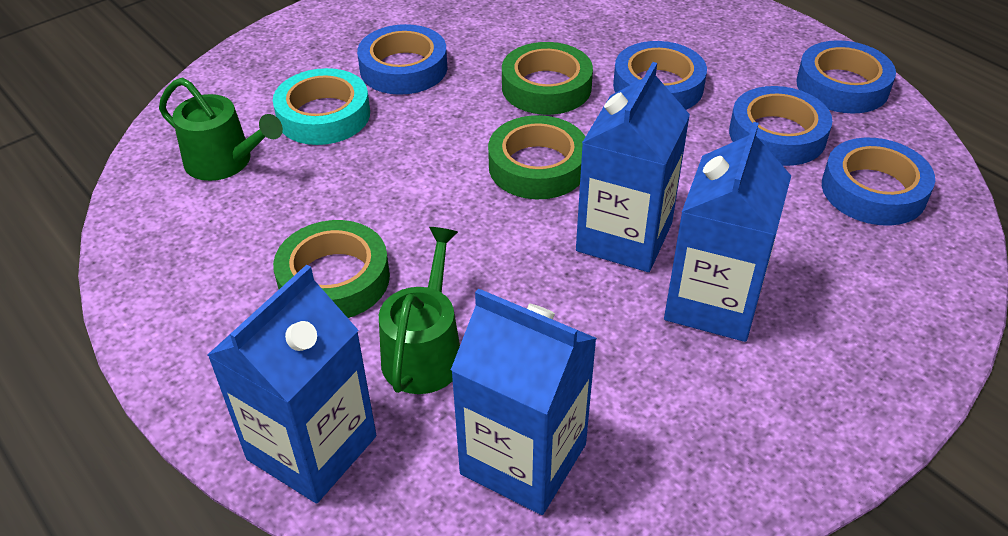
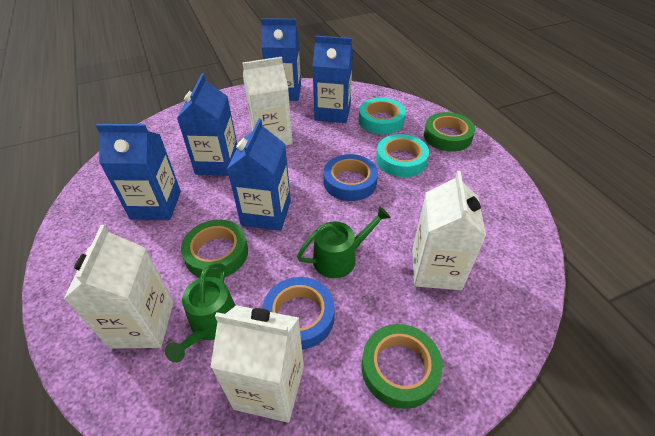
blue carton: [207,265,376,503] [451,288,597,515] [576,62,690,272] [664,122,791,342] = 4 -> [96,124,181,220] [177,73,237,176] [227,119,291,231] [261,18,301,101] [313,36,353,123] = 5
blue tape: [357,24,448,95] [613,41,707,110] [729,86,832,166] [796,40,896,113] [822,138,935,226] = 5 -> [262,277,335,350] [324,154,378,201] = 2
turquoise tape: [273,68,370,145] = 1 -> [359,98,406,134] [376,134,429,177] = 2
white carton: none = 0 -> [64,225,174,349] [210,305,304,423] [242,57,293,146] [412,171,486,290] = 4

